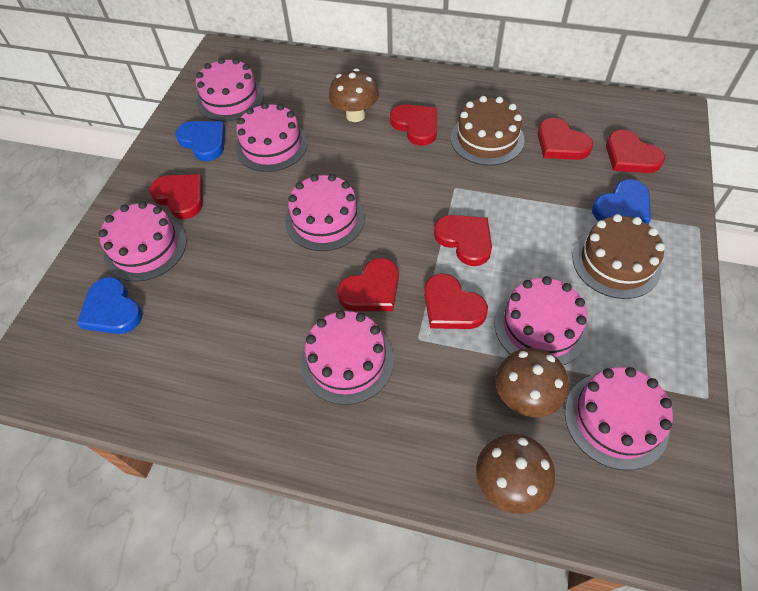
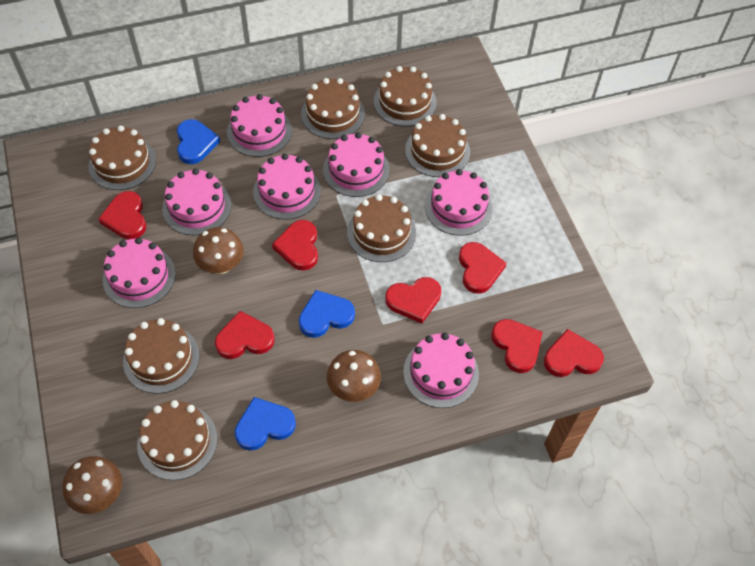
brown cake: [451,96,524,166] [573,214,665,299] = 2 -> [88,125,156,190] [123,318,200,394] [137,400,217,480] [301,78,365,139] [347,194,416,262] [374,66,437,127] [405,114,470,177] = 7

